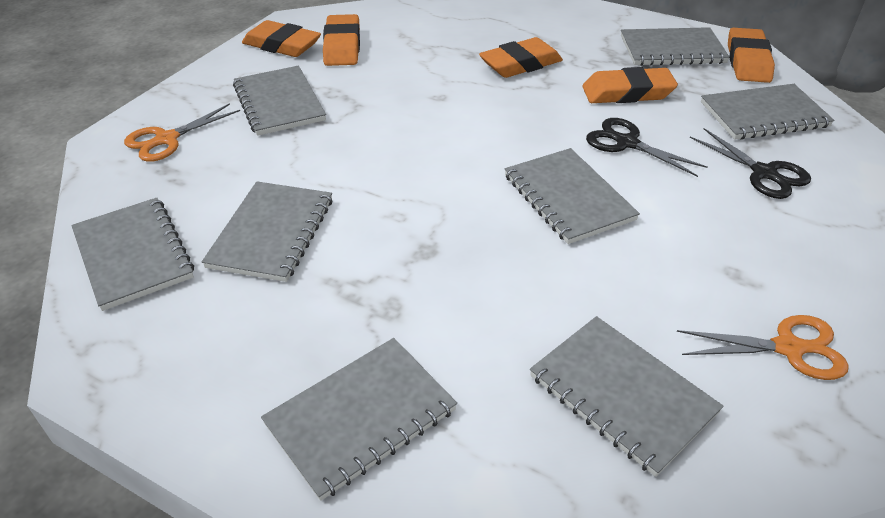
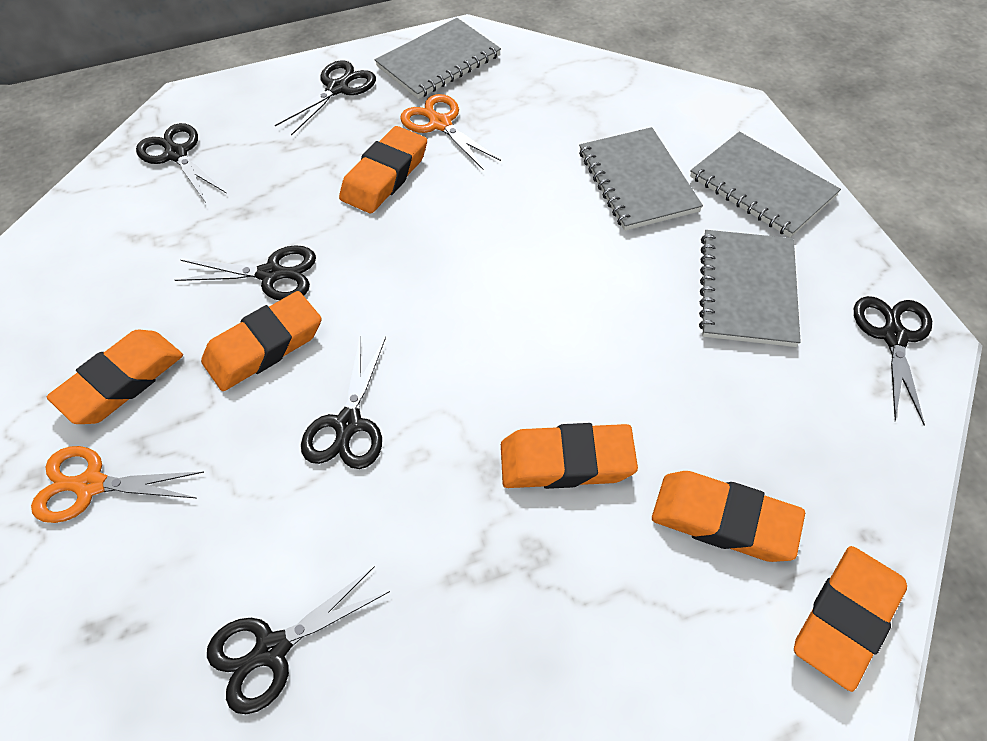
black scissors: [586,118,707,177] [690,128,811,199] = 2 -> [136,123,226,203] [175,245,316,300] [207,566,390,714] [275,60,376,136] [301,336,386,469] [854,296,932,426] = 6
grey notebook: [71,198,194,311] [202,181,333,282] [233,66,326,136] [261,338,457,501] [505,148,640,244] [530,316,724,477] [621,27,730,66] [701,84,834,140] = 8 -> [375,18,501,99] [579,127,703,231] [690,131,841,238] [699,230,801,347] = 4
orange eraser: [242,20,321,57] [323,14,360,66] [479,37,563,78] [582,67,678,103] [728,28,775,83] = 5 -> [47,330,183,424] [201,291,322,391] [339,126,427,213] [501,423,638,489] [652,471,805,562] [794,546,907,692] = 6

